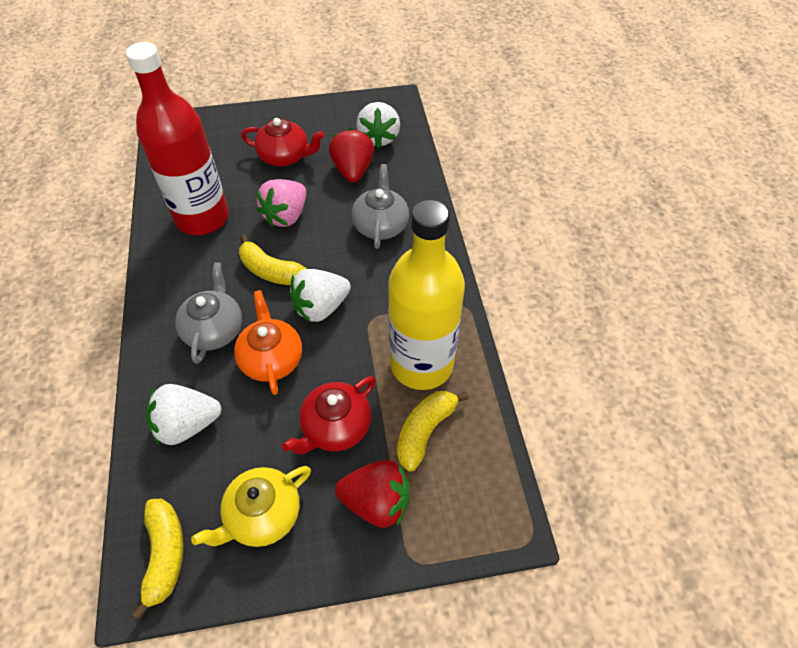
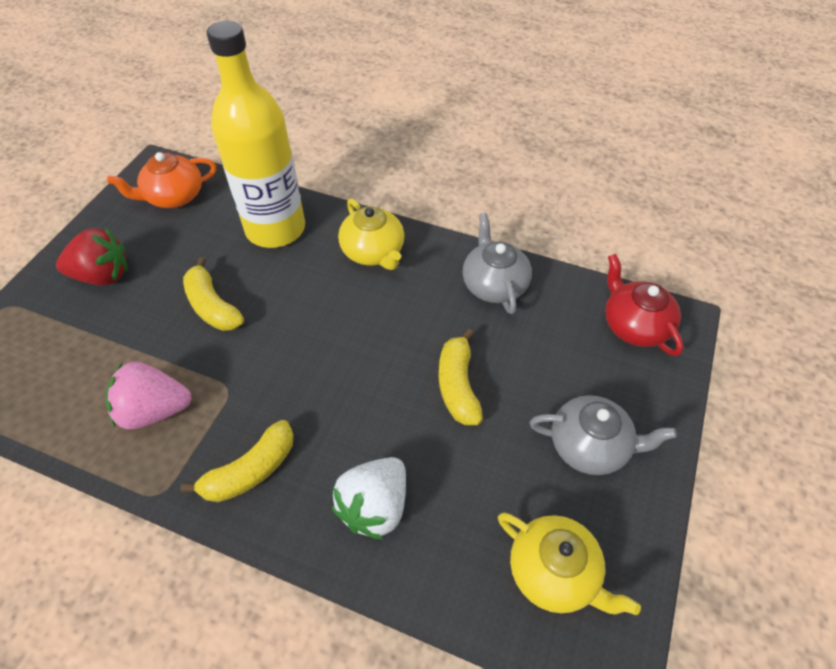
red bottle: [126,42,229,235] = 1 -> none = 0
red strawberry: [329,128,374,183] [335,460,410,528] = 2 -> [56,228,128,286] = 1
red teapot: [241,118,325,166] [282,376,376,454] = 2 -> [605,254,684,356] = 1
white strawberry: [146,384,222,446] [289,269,351,323] [356,102,400,148] = 3 -> [332,457,406,540] = 1
yellow teapot: [191,466,311,547] = 1 -> [338,198,404,270] [498,513,641,615] = 2

